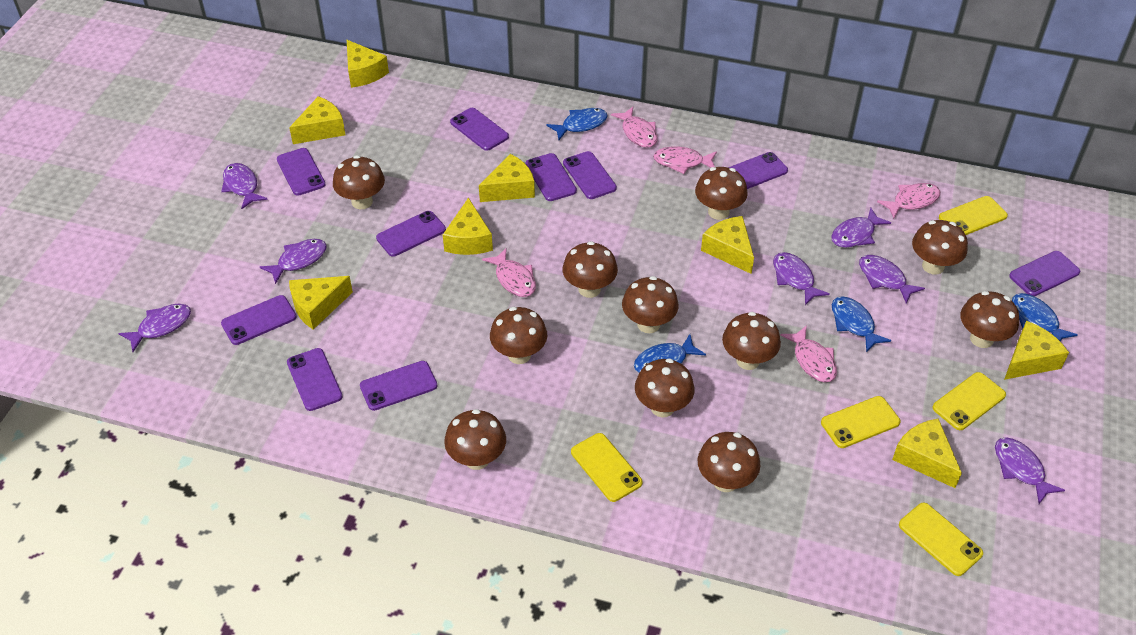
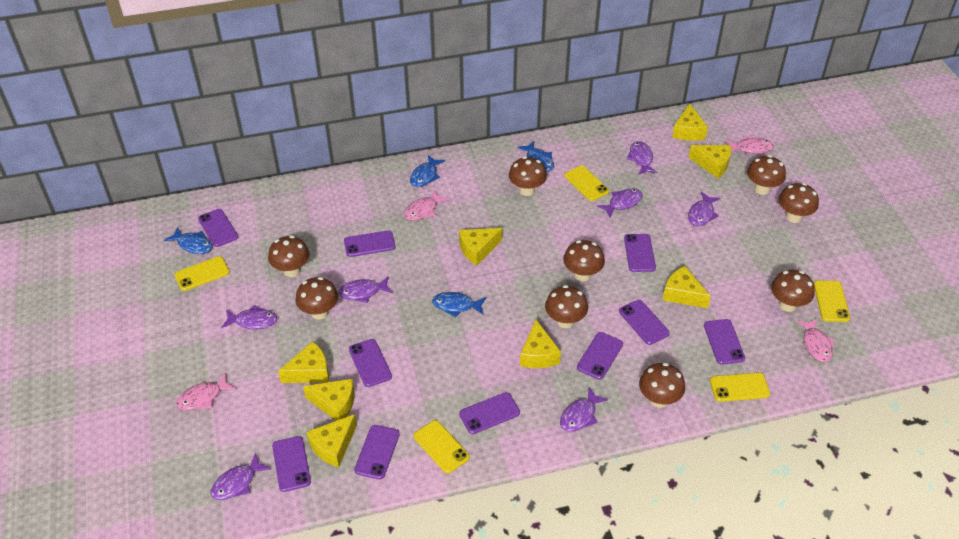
brown mushroom: [333,155,385,209] [444,409,506,470] [490,307,547,364] [563,241,618,298] [622,276,679,333] [635,358,695,417] [695,167,748,220] [698,432,760,492] [722,312,781,370] [912,220,968,275] [960,291,1019,348] = 11 -> [268,236,310,277] [295,277,338,320] [509,156,547,196] [545,285,588,328] [563,240,605,282] [639,363,685,408] [747,155,786,195] [771,270,815,312] [779,183,819,223] = 9
pink fish: [482,248,536,297] [611,107,658,148] [653,147,717,174] [780,325,837,382] [877,183,940,219] = 5 -> [176,373,236,411] [404,190,449,221] [725,136,773,154] [796,318,834,362] = 4

